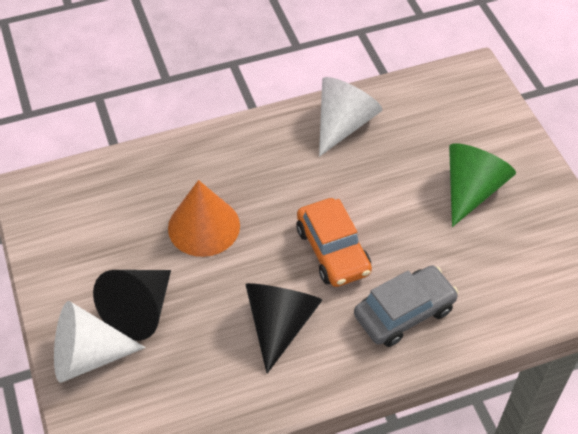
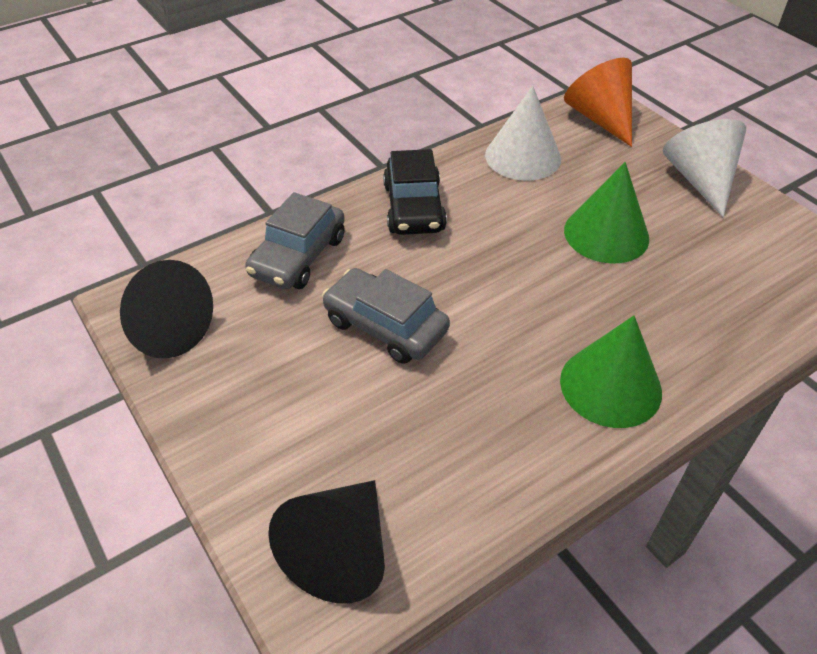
black car: none = 0 -> [383,149,447,235] = 1
green cone: [449,143,516,227] = 1 -> [560,316,662,428] [564,162,649,264] = 2
grey car: [354,266,458,347] = 1 -> [245,192,345,289] [322,268,450,364] = 2
orange car: [297,198,372,287] = 1 -> none = 0

